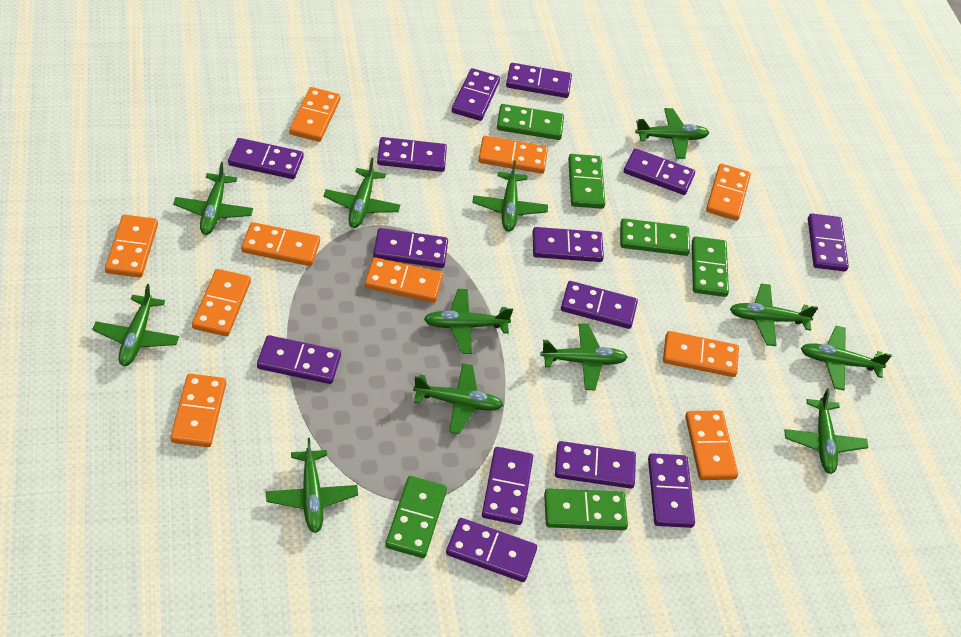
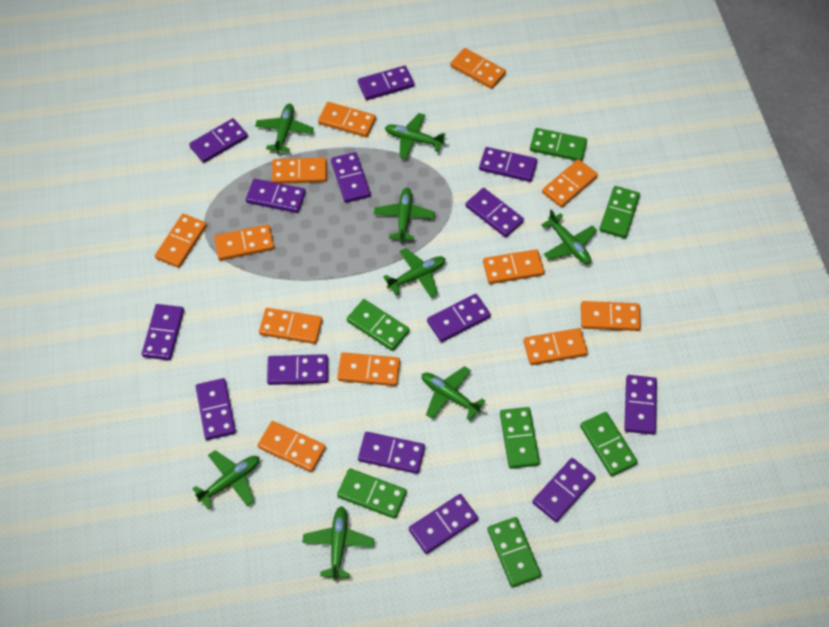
green domino: [385,476,447,558] [497,104,564,140] [544,488,628,530] [568,154,605,209] [620,218,690,256] [692,236,729,297] = 6 -> [337,468,407,519] [347,299,410,351] [487,517,541,587] [500,407,540,469] [530,128,587,161] [580,412,638,476] [599,186,640,238] = 7
green plane: [92,284,179,366] [173,162,253,235] [266,438,358,533] [323,158,400,228] [413,363,503,434] [424,289,513,354] [473,161,548,231] [540,323,628,390] [635,108,709,159] [730,284,818,346] [784,388,868,474] [801,326,892,390] = 12 -> [192,450,259,509] [255,104,314,154] [302,506,374,581] [374,188,435,242] [383,248,446,298] [385,113,446,159] [422,366,485,420] [541,210,597,264] = 8
orange domino: [105,215,158,277] [170,374,226,447] [192,269,251,336] [241,222,320,266] [289,87,341,142] [365,257,443,303] [478,136,548,174] [663,331,739,377] [685,410,738,480] [706,164,751,221] = 10 -> [155,214,207,268] [214,224,274,261] [258,421,326,472] [259,308,322,344] [272,158,327,184] [318,102,376,137] [337,352,400,386] [450,48,506,89] [483,249,545,284] [523,328,588,365] [542,159,598,208] [581,301,641,331] = 12

